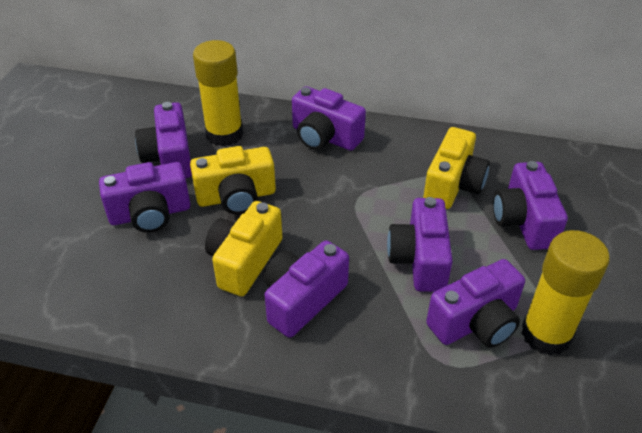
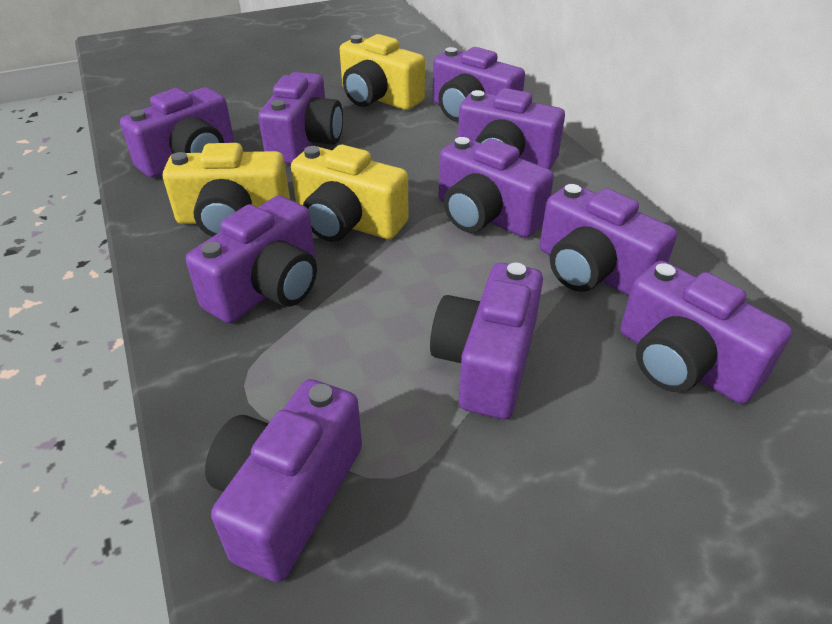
purple camera: [99,162,190,233] [135,102,192,178] [264,240,349,338] [292,86,366,151] [387,197,453,292] [426,259,525,348] [493,161,568,250] = 7 -> [120,87,234,178] [186,196,317,323] [205,379,362,582] [258,72,343,164] [430,263,543,419] [433,47,525,122] [438,137,554,238] [458,88,565,169] [540,183,677,296] [620,261,792,404] = 10
yellow glue stick: [193,40,243,147] [521,230,610,356] = 2 -> none = 0

